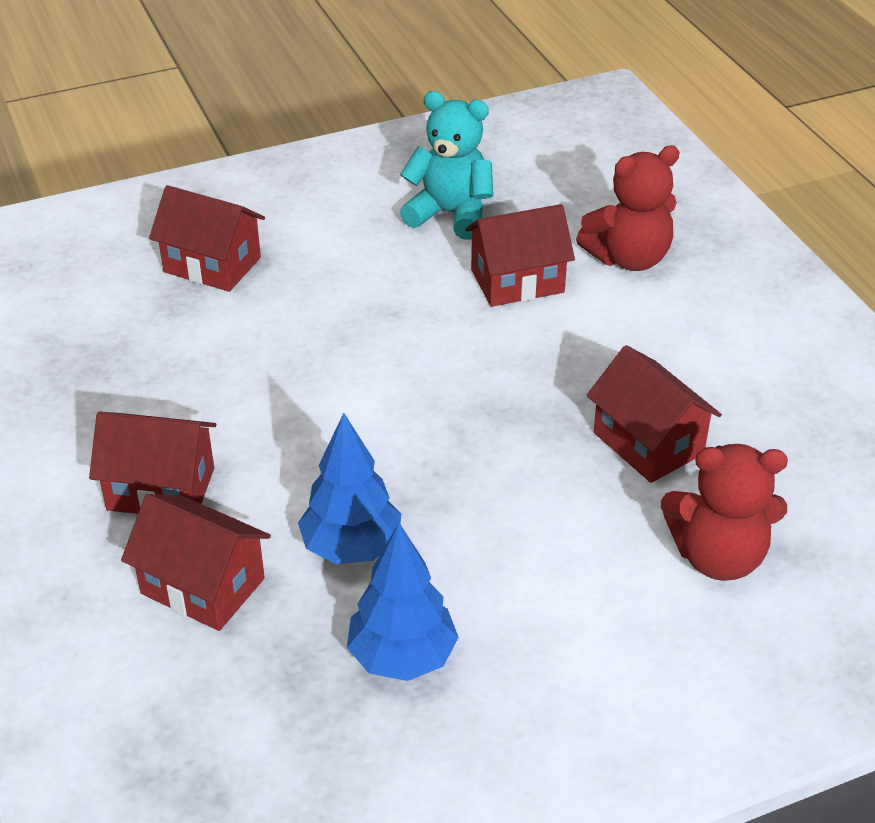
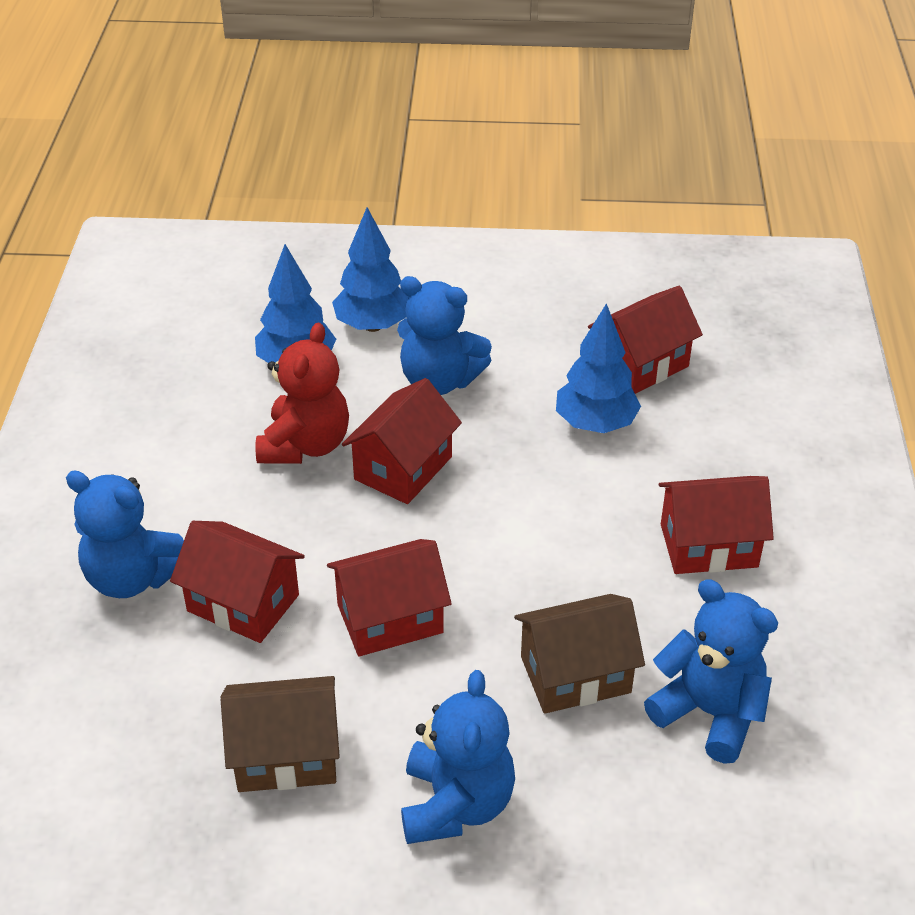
blue teddy bear: none = 0 -> [66,470,184,598] [397,276,492,395] [401,670,515,844] [644,579,778,764] = 4
blue tree: [298,413,401,564] [347,523,459,681] = 2 -> [255,244,336,363] [332,207,409,332] [556,303,641,433] = 3
brown house: none = 0 -> [221,676,340,792] [514,594,645,714] = 2
red teddy bear: [576,145,680,271] [661,444,788,581] = 2 -> [256,323,349,464] = 1
turquoise teddy bear: [400,91,493,240] = 1 -> none = 0

